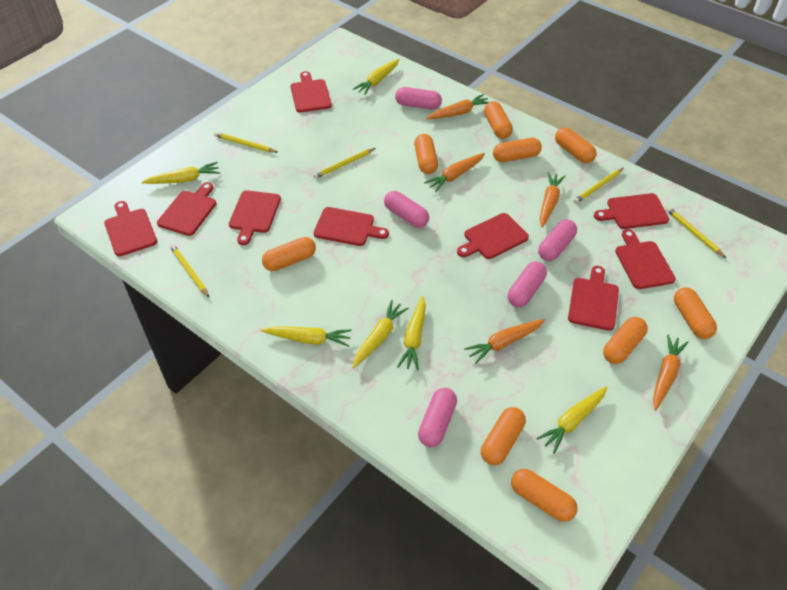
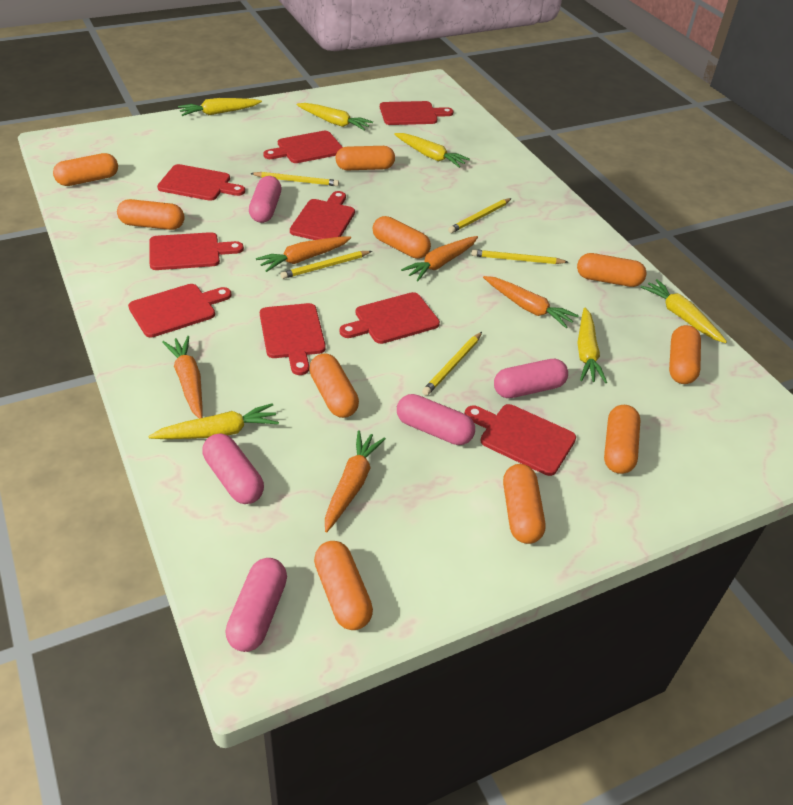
orange capsule: [262,237,316,271] [414,134,438,174] [481,407,526,465] [484,101,513,139] [493,138,542,162] [511,469,578,522] [555,127,597,163] [603,317,648,364] [674,287,717,339] = 9 -> [53,153,118,186] [117,199,185,230] [309,353,359,418] [314,541,373,630] [336,146,395,170] [373,216,431,259] [503,464,545,544] [577,253,647,287] [604,405,640,474] [669,325,701,384] = 10

